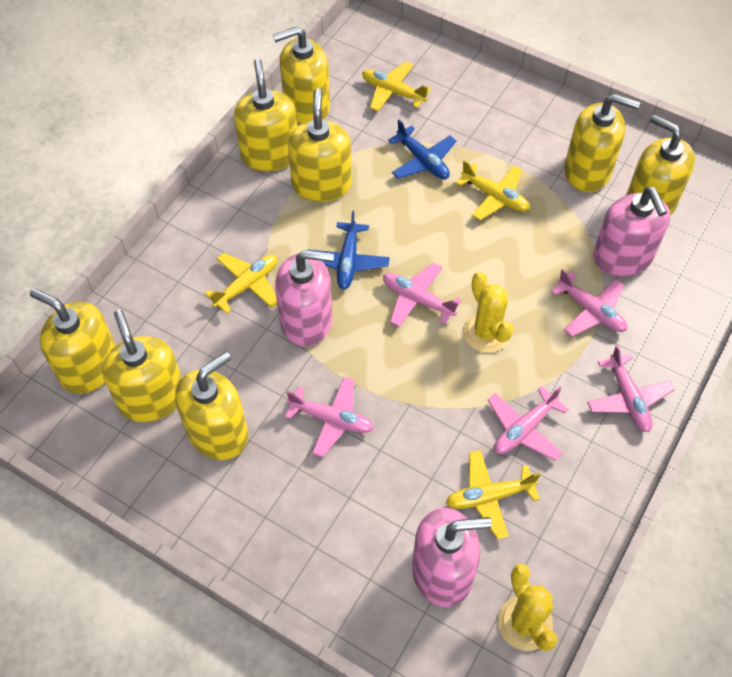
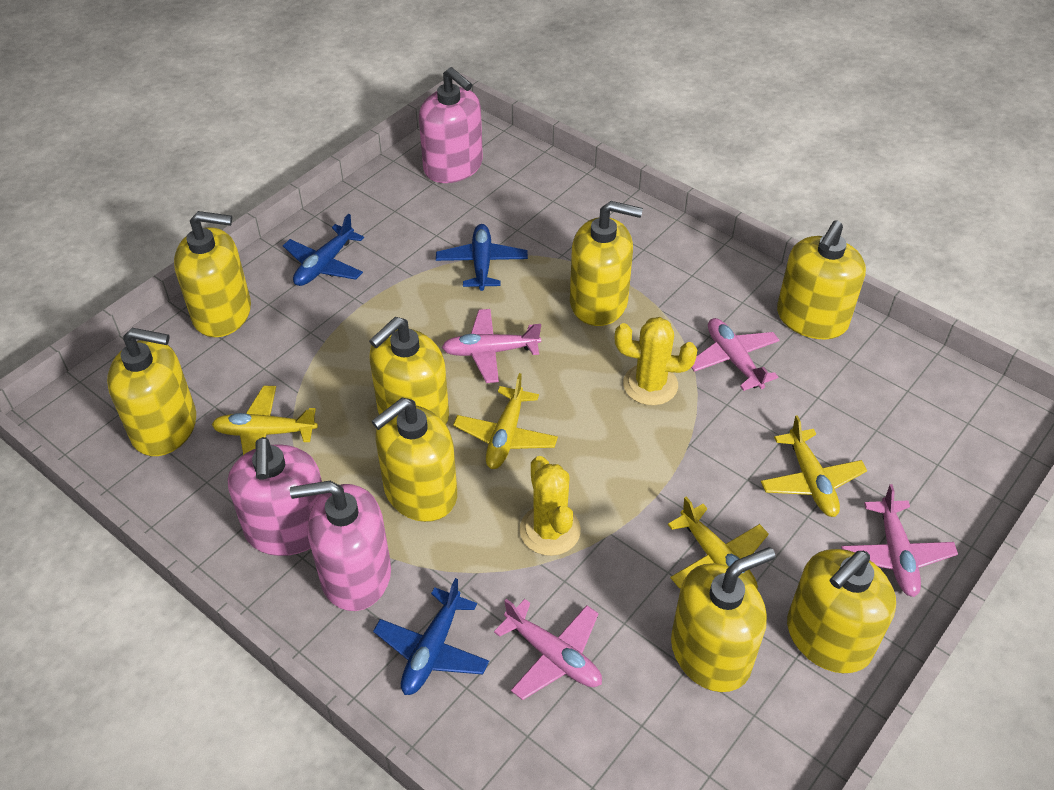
blue plane: [310,211,390,289] [388,119,456,179] = 2 -> [283,214,364,286] [373,578,489,695] [436,224,528,291] = 3
pink plane: [285,377,374,457] [383,263,462,327] [488,386,569,461] [551,269,627,337] [587,345,675,432] = 5 -> [442,309,541,383] [494,599,602,700] [691,318,780,391] [841,484,958,597] = 4

